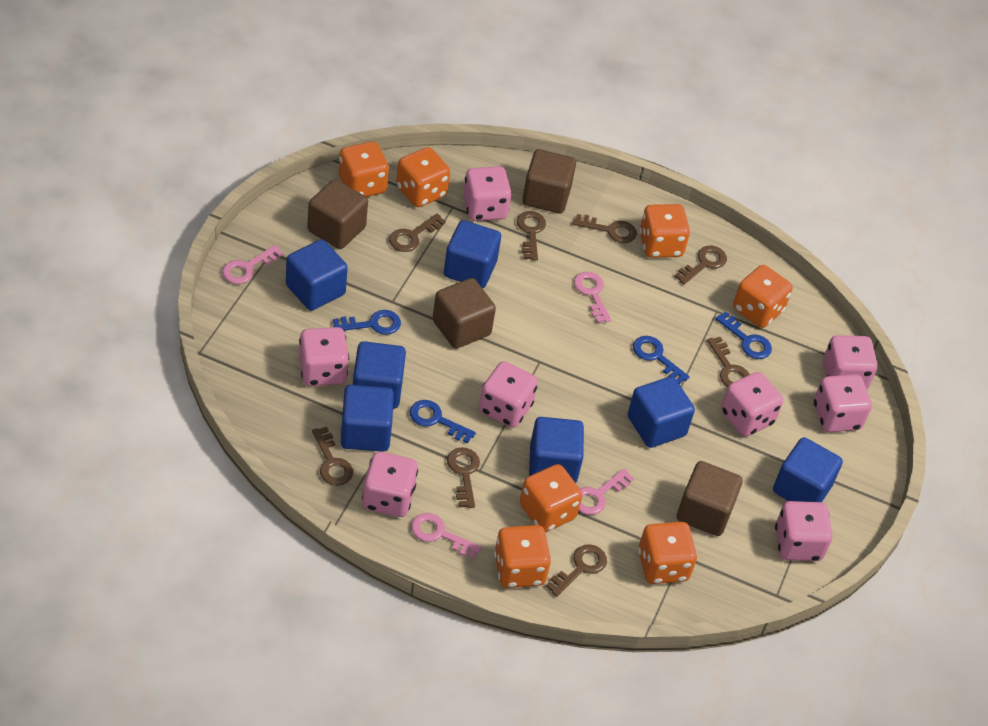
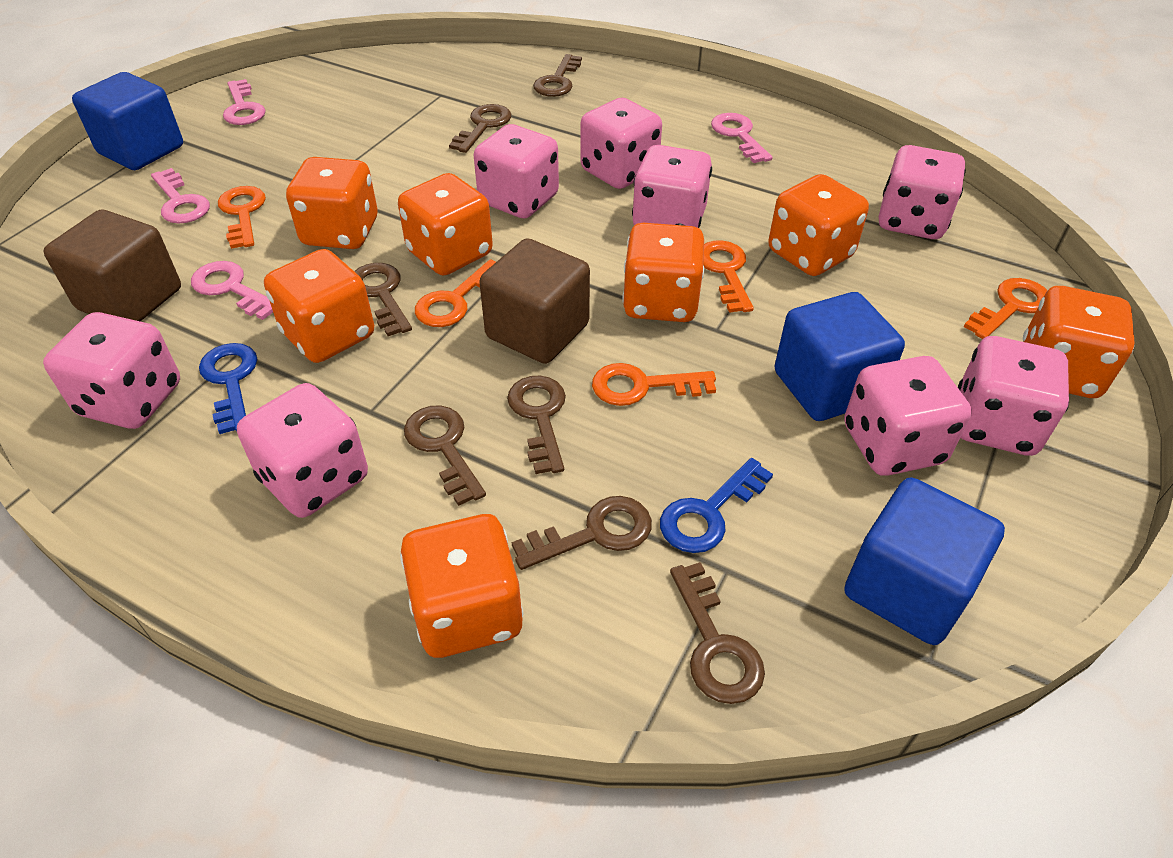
blue cube: [286,239,348,311] [340,385,394,452] [353,341,406,409] [444,220,501,288] [529,417,584,483] [628,376,695,448] [773,437,843,502] = 7 -> [72,72,183,170] [775,292,905,421] [844,478,1005,645] = 3
blue key: [333,310,401,335] [410,400,476,444] [633,336,690,384] [715,311,772,359] = 4 -> [199,343,257,434] [660,458,773,553] = 2
brown cube: [307,179,368,249] [433,278,496,349] [522,149,576,214] [677,461,743,536] = 4 -> [44,210,181,321] [479,238,590,364] = 2
brown key: [312,427,353,486] [389,213,446,252] [447,447,480,508] [517,211,546,260] [546,544,607,597] [573,214,637,243] [674,246,727,284] [707,337,750,387] = 8 -> [354,263,412,336] [404,406,486,506] [449,104,511,153] [507,376,566,474] [511,496,652,570] [533,54,582,97] [670,562,765,704] = 7
orange key: none = 0 -> [218,186,266,249] [415,259,496,327] [592,363,716,406] [703,241,754,313] [964,278,1048,339] = 5

